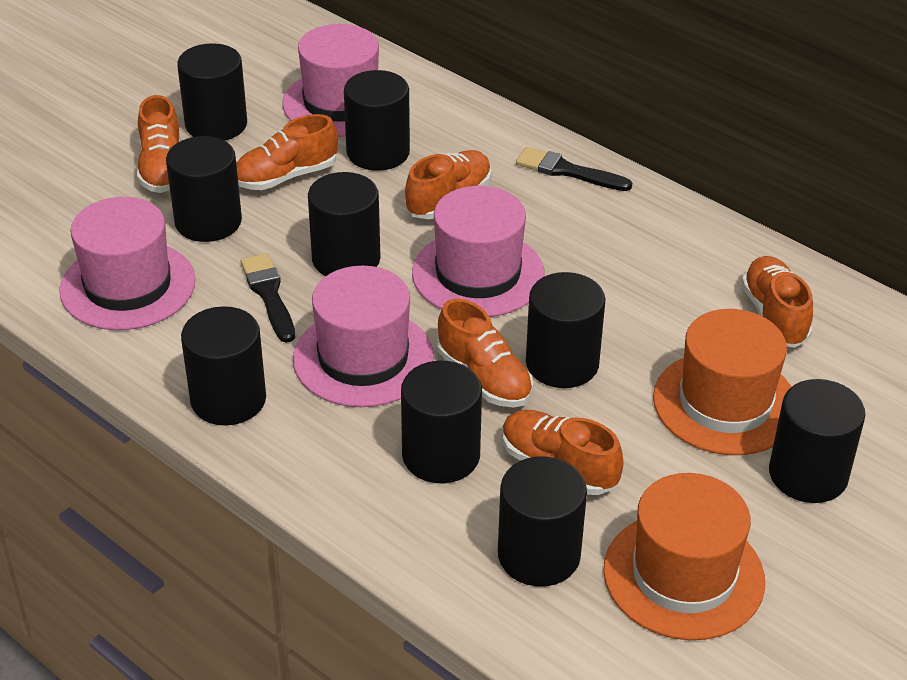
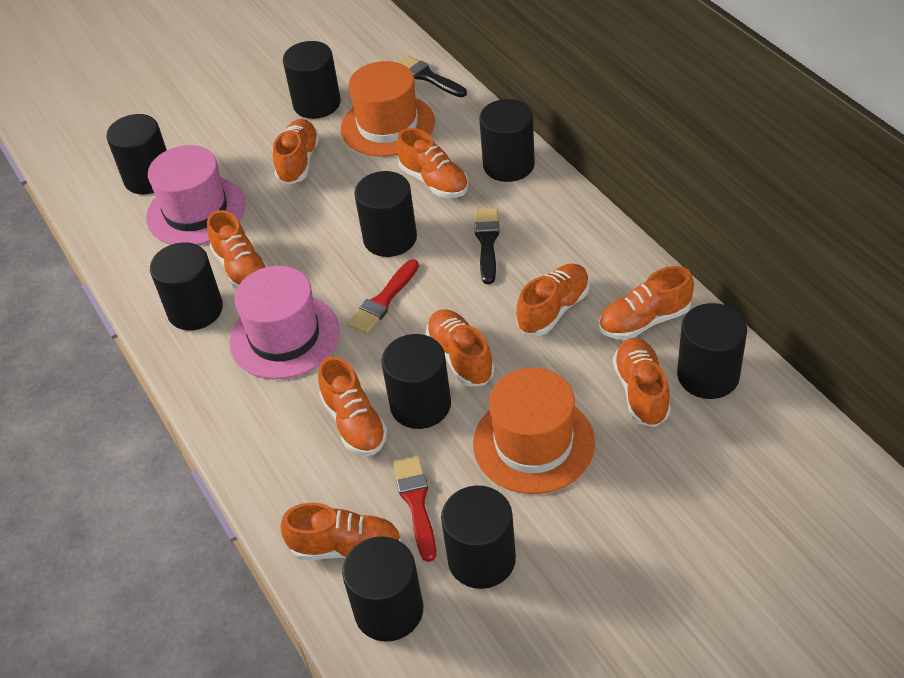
orange shoe: [137,95,181,193] [236,114,338,190] [405,150,491,219] [437,299,533,408] [502,410,624,495] [741,256,813,348] = 6 -> [207,210,268,289] [273,119,320,185] [281,503,401,560] [318,356,388,456] [396,128,469,198] [426,309,495,387] [516,264,590,336] [599,266,694,340] [613,338,671,427] = 9
pink hat: [59,197,196,330] [282,24,379,137] [293,266,434,407] [412,186,545,317] = 4 -> [146,145,246,245] [229,266,340,379] = 2
red brush: none = 0 -> [348,259,419,334] [393,456,436,562] = 2

